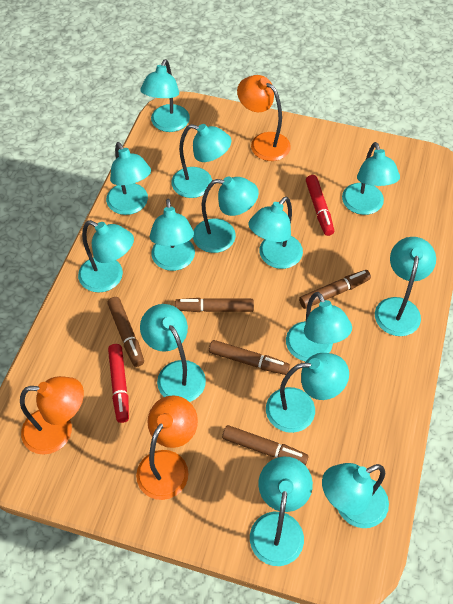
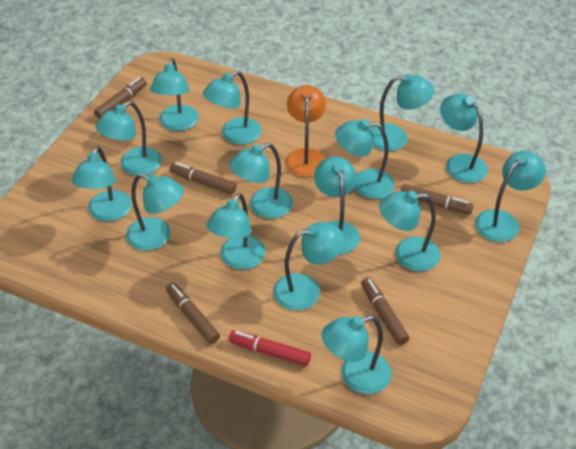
orange lamp: [20,376,84,455] [136,395,198,500] [237,75,291,161] = 3 -> [285,85,326,177] = 1
red marker: [108,344,129,423] [306,175,334,236] = 2 -> [229,330,311,366] = 1
turquoise lamp: [78,220,134,293] [106,142,151,215] [140,59,190,132] [140,304,206,402] [150,199,195,271] [171,124,231,198] [193,176,259,253] [249,197,303,269] [250,457,313,566] [266,353,349,433] [286,292,352,362] [322,463,389,528] [342,142,400,215] [375,237,436,336] = 14 -> [72,146,132,222] [95,101,162,176] [126,174,184,251] [150,58,199,131] [203,71,262,145] [207,193,265,270] [229,143,293,219] [273,222,344,311] [314,157,360,254] [322,315,392,394] [335,119,395,199] [371,74,434,151] [379,191,440,272] [440,93,488,183] [475,151,546,242] = 15

